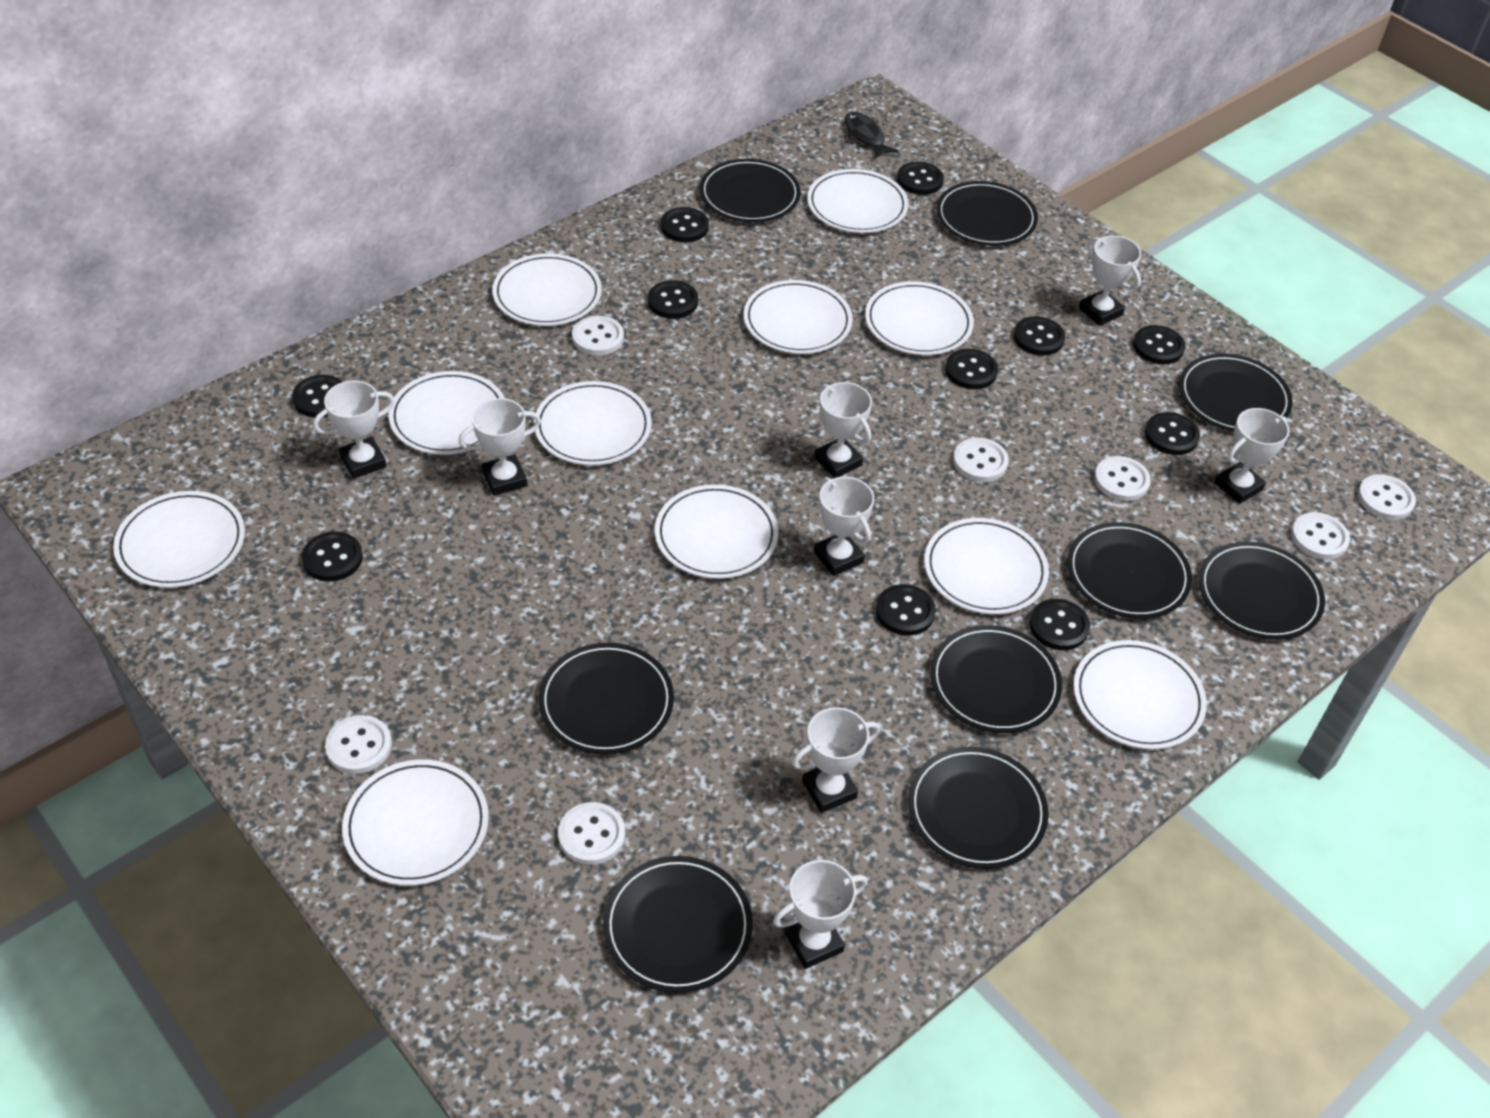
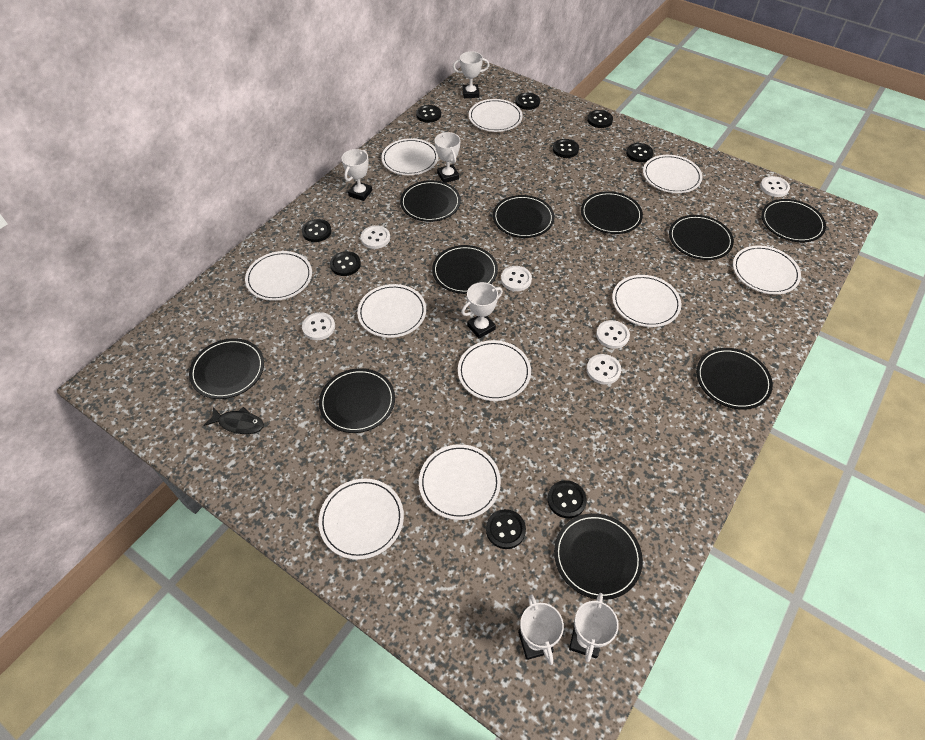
black button: [292,375,343,417] [302,532,363,581] [648,280,698,319] [661,207,709,242] [876,584,936,636] [897,162,944,195] [945,349,998,389] [1013,316,1065,356] [1029,599,1090,650] [1133,325,1185,364] [1145,412,1200,455] = 11 -> [302,219,331,242] [330,251,361,276] [416,105,441,123] [486,509,526,549] [516,93,540,110] [547,480,587,518] [553,139,579,158] [587,110,613,128] [626,143,654,162] = 9
black plate: [538,643,674,755] [603,856,753,993] [700,159,801,222] [908,747,1049,869] [930,625,1062,733] [936,181,1038,246] [1067,522,1192,619] [1179,354,1293,431] [1198,541,1325,640] = 9 -> [189,338,264,399] [319,368,395,433] [400,180,461,222] [432,245,498,294] [493,195,554,238] [554,513,643,600] [581,191,643,234] [669,215,734,260] [696,348,773,410] [761,199,826,242] = 10
white button: [325,715,392,774] [558,802,625,865] [572,316,624,355] [953,438,1009,482] [1094,456,1151,501] [1291,512,1350,559] [1358,475,1416,520] = 7 -> [302,312,335,340] [361,225,390,249] [501,266,532,291] [586,354,621,384] [596,320,630,349] [760,176,790,197] = 6
white plate: [113,491,245,588] [342,760,489,886] [388,371,504,455] [492,253,602,326] [534,381,652,465] [655,484,778,579] [744,280,853,354] [807,169,908,233] [865,281,974,355] [924,518,1049,614] [1073,640,1207,750] = 11 -> [245,251,312,301] [318,479,404,560] [357,284,426,338] [381,138,439,175] [419,444,501,520] [458,340,531,401] [469,99,523,132] [612,275,682,327] [643,155,702,193] [733,245,801,294] = 10
white trophy: [313,380,395,479] [459,398,541,496] [773,860,868,969] [792,707,880,813] [814,382,872,478] [814,477,874,576] [1079,235,1141,326] [1214,408,1289,504] = 8 -> [341,149,372,201] [435,132,460,183] [453,51,490,98] [461,282,503,339] [518,594,564,665] [569,593,619,662] = 6

